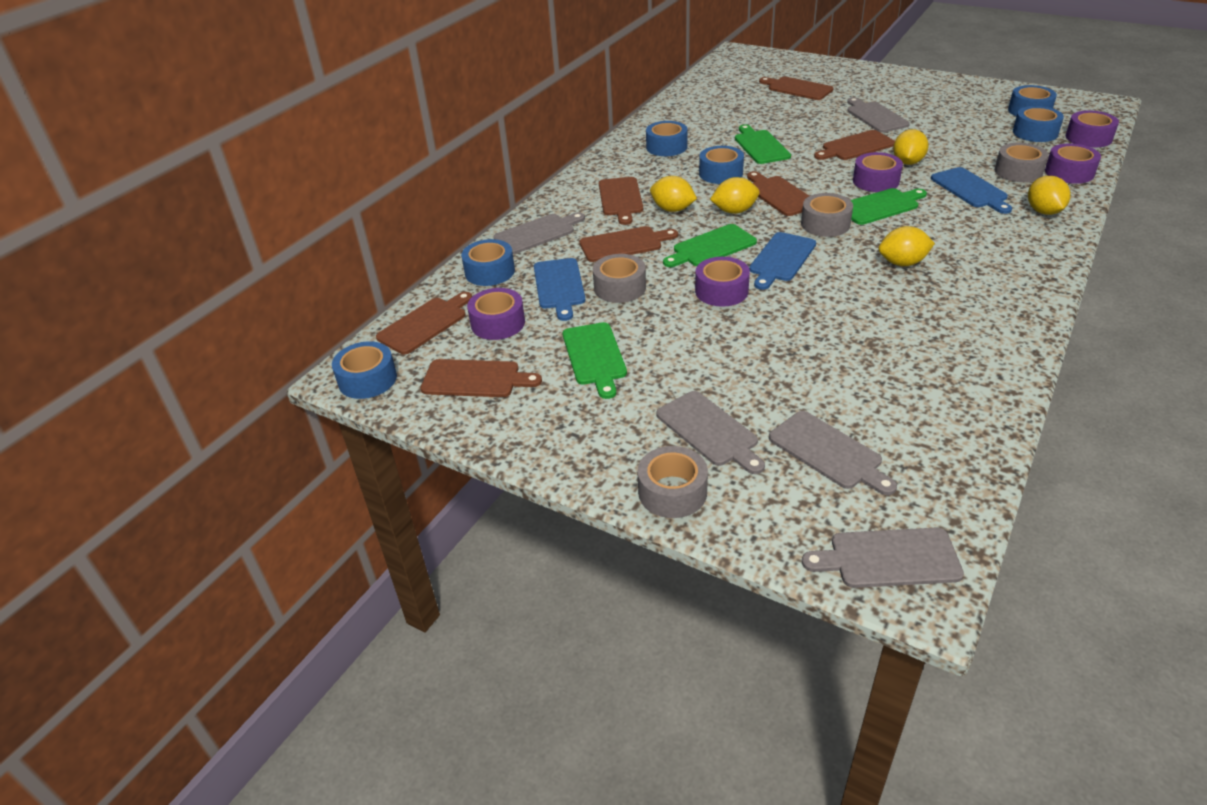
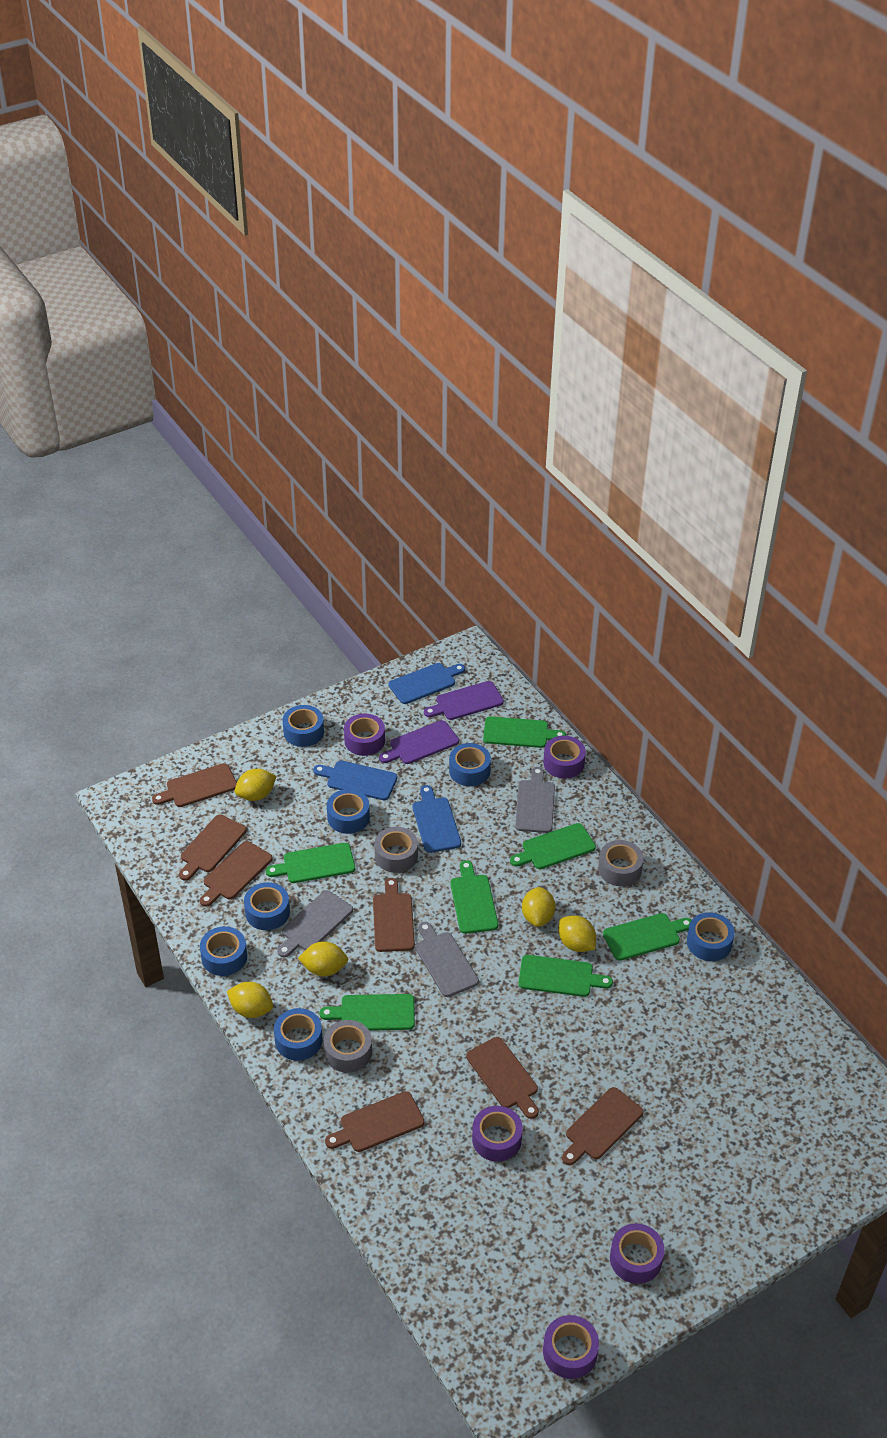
blue tape: [332,341,397,399] [461,239,515,286] [646,121,688,156] [699,146,744,184] [1008,85,1057,116] [1013,106,1064,142] = 6 -> [200,927,247,976] [244,882,290,930] [274,1008,323,1061] [283,705,324,747] [327,789,370,834] [449,743,491,786] [687,912,735,961] = 7
green cutting board: [563,322,627,399] [663,224,757,267] [735,124,791,164] [851,188,927,225] = 4 -> [266,843,355,883] [320,994,415,1031] [450,860,498,934] [483,716,566,748] [510,823,596,869] [518,955,613,997] [603,913,692,961] = 7
grey cutting board: [493,212,585,254] [656,391,765,474] [769,411,897,495] [802,528,964,588] [847,97,910,133] = 5 -> [277,890,353,958] [415,922,479,997] [515,767,555,833] = 3
grey tape: [593,254,646,303] [637,446,708,518] [801,193,853,237] [994,143,1049,182] = 4 -> [324,1020,372,1073] [374,827,418,873] [598,840,644,886] = 3
purple cutting board: none = 0 -> [379,720,459,764] [424,681,504,720] = 2

